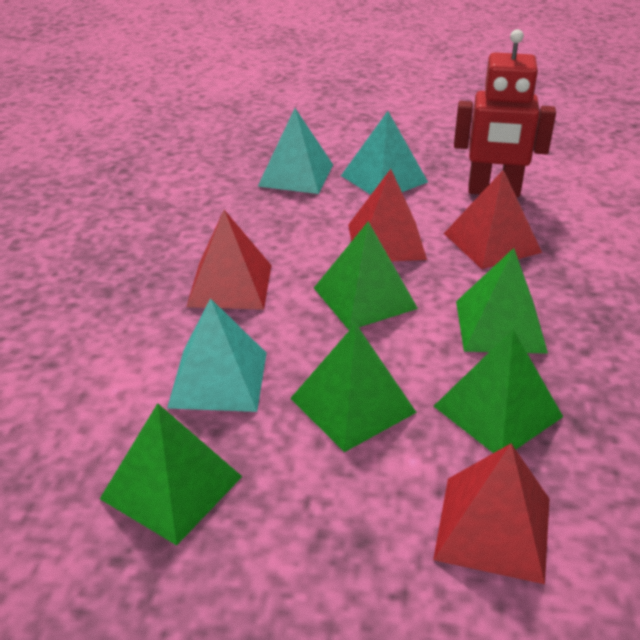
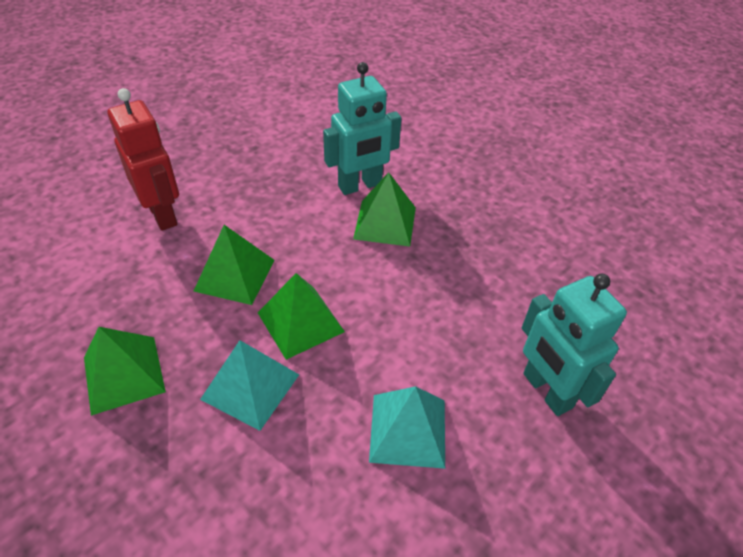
green pyramid: [100,403,242,545] [290,323,417,452] [314,221,418,330] [433,329,563,453] [456,248,548,354] = 5 -> [84,327,166,416] [194,225,274,305] [258,273,345,360] [353,172,416,247] = 4
red pyramid: [186,210,272,310] [348,169,427,261] [433,444,550,584] [444,170,542,269] = 4 -> none = 0
turquoise pyramid: [167,298,267,412] [257,108,333,194] [341,111,428,195] = 3 -> [200,340,299,431] [369,386,445,469] = 2
turquoise robot: none = 0 -> [323,62,402,195] [522,274,627,416] = 2

